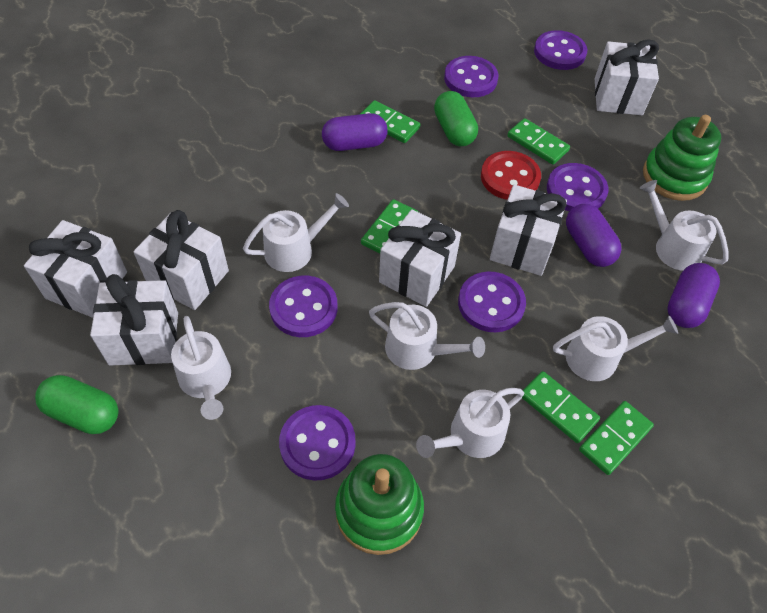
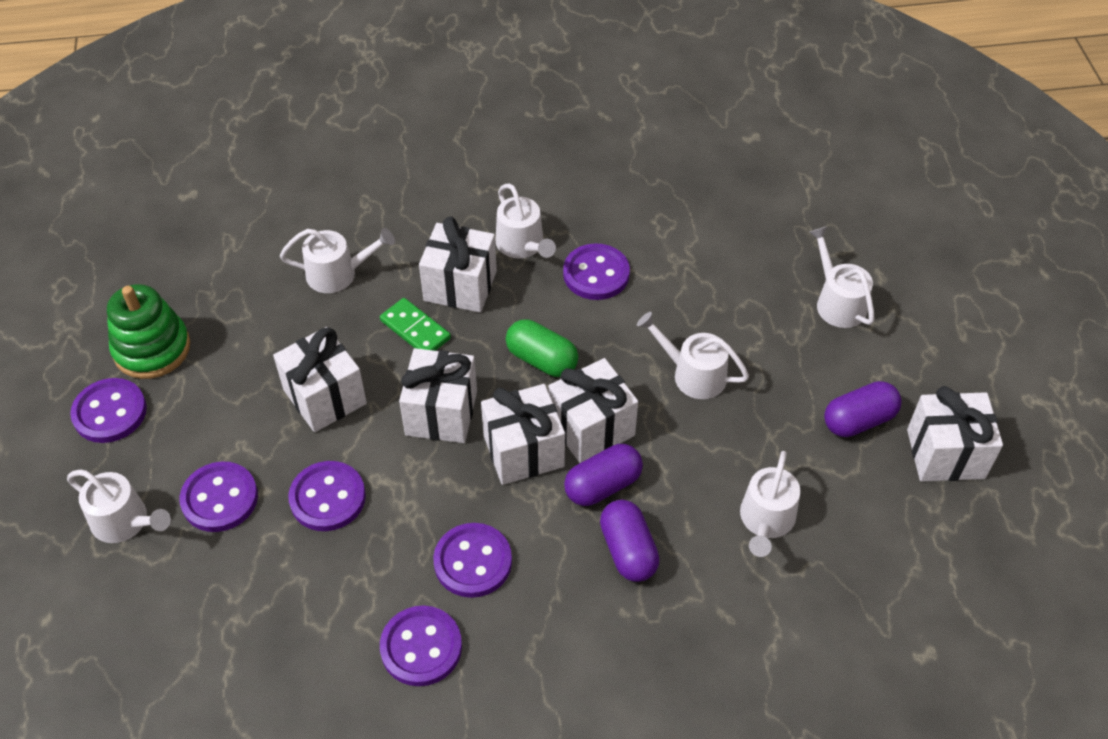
green capsule: [35,375,118,434] [434,91,478,146] = 2 -> [506,320,578,377] = 1
green domino: [360,100,420,143] [361,199,419,253] [507,118,570,165] [522,371,600,443] [579,401,654,475] = 5 -> [380,298,451,351] = 1
green stacking toy: [335,454,424,555] [643,115,721,201] = 2 -> [107,284,190,379] = 1
red button: [481,151,541,200] = 1 -> none = 0

